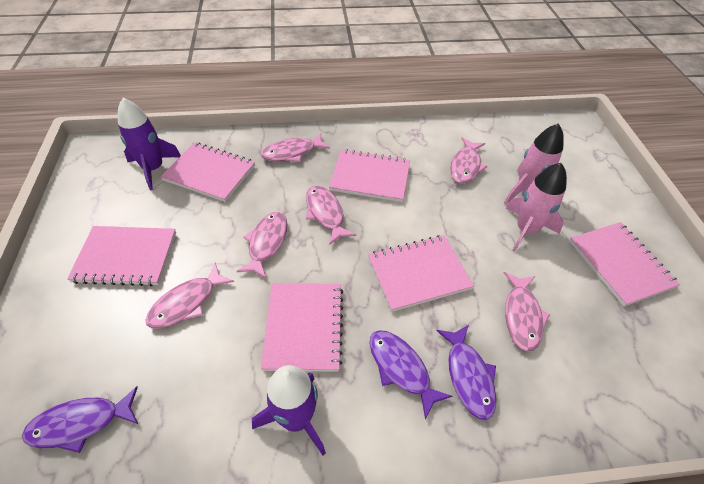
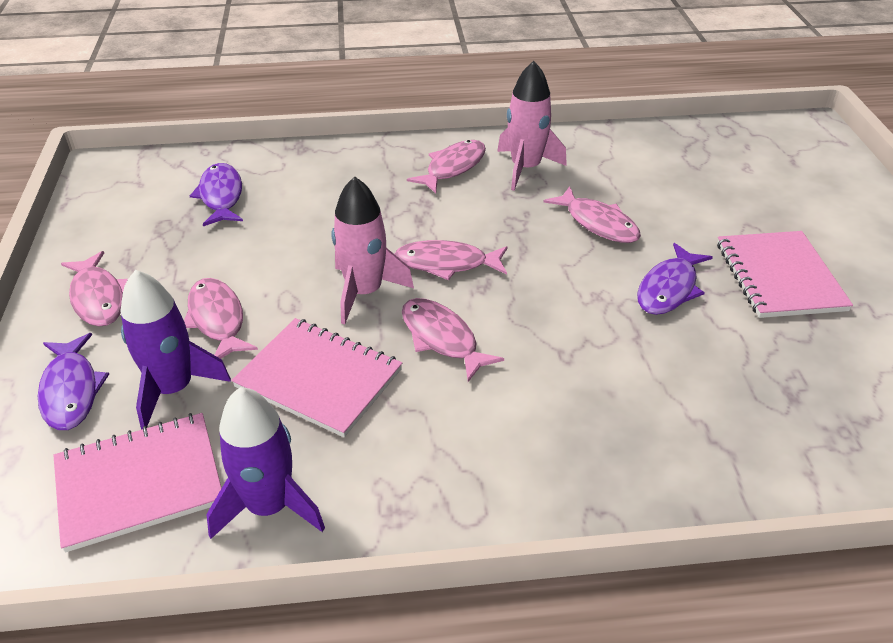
pink notebook: [67,226,176,286] [161,142,255,202] [261,283,343,372] [329,149,410,202] [368,235,474,312] [569,222,680,307] = 6 -> [53,413,221,553] [231,318,402,437] [717,231,853,318] = 3

